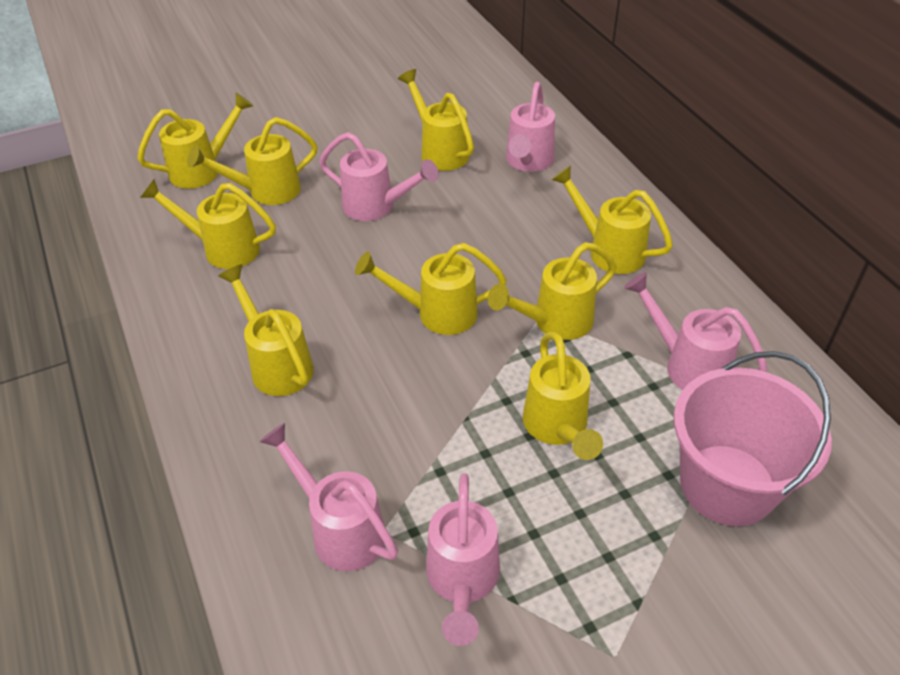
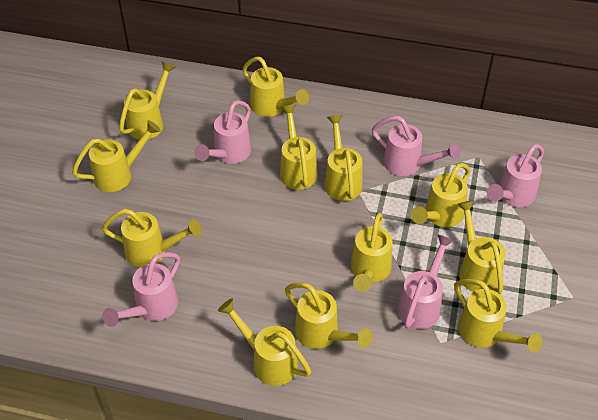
pink bucket: [674,351,832,526] = 1 -> none = 0
yellow watering can: [137,93,253,189] [140,179,276,269] [187,117,318,205] [218,264,314,396] [355,243,507,335] [398,69,474,171] [488,242,616,340] [523,332,603,460] [551,165,673,274] = 9 -> [72,120,161,192] [102,209,202,267] [119,61,176,140] [218,298,311,386] [243,57,309,117] [280,105,318,190] [285,283,373,349] [324,115,363,201] [351,213,392,292] [411,163,470,227] [454,279,543,353] [457,200,506,294] = 12

